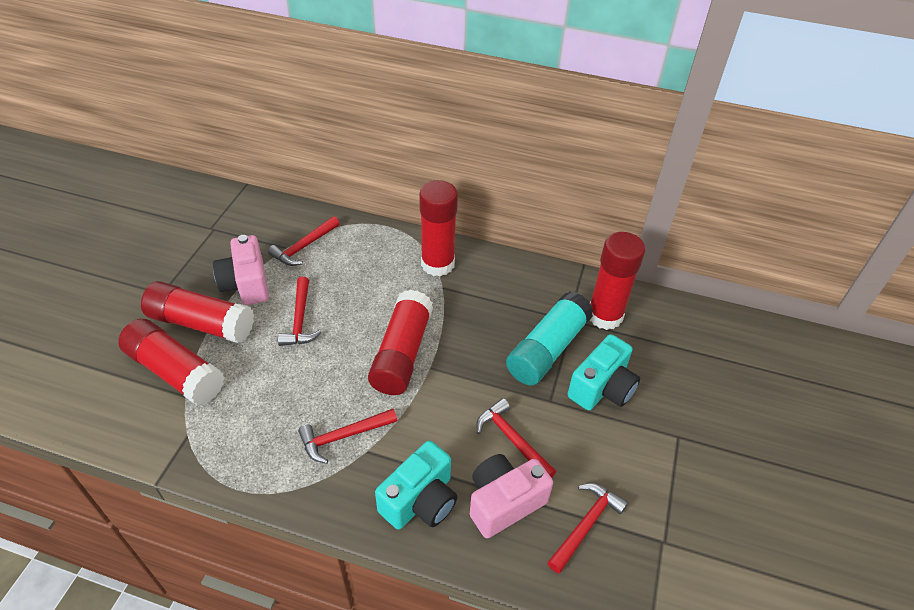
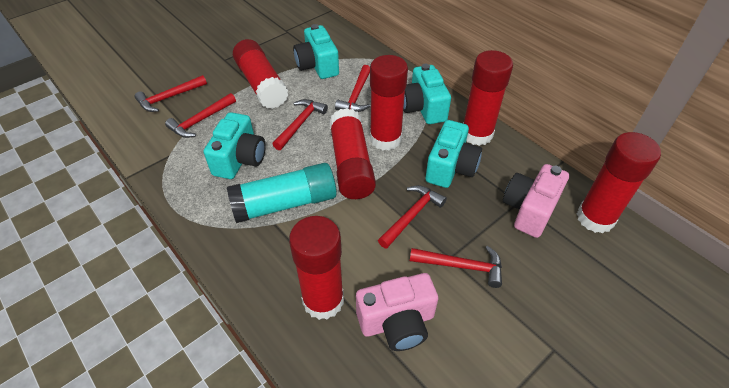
red glue stick: [118,319,225,406] [141,281,254,343] [368,290,433,395] [419,180,458,276] [589,232,645,330] = 5 -> [233,39,288,109] [289,216,344,320] [329,108,376,199] [370,55,408,150] [463,50,513,146] [577,132,661,233] = 6
red hammer: [268,216,340,266] [278,277,321,346] [298,409,397,464] [476,398,556,478] [547,483,628,573] = 5 -> [135,75,207,112] [165,93,236,138] [272,99,328,150] [335,65,370,112] [378,185,447,249] [410,246,502,288] = 6
turquoise camera: [375,441,457,530] [568,334,640,410] = 2 -> [204,112,265,179] [293,24,339,79] [403,64,451,124] [425,120,482,188] = 4

